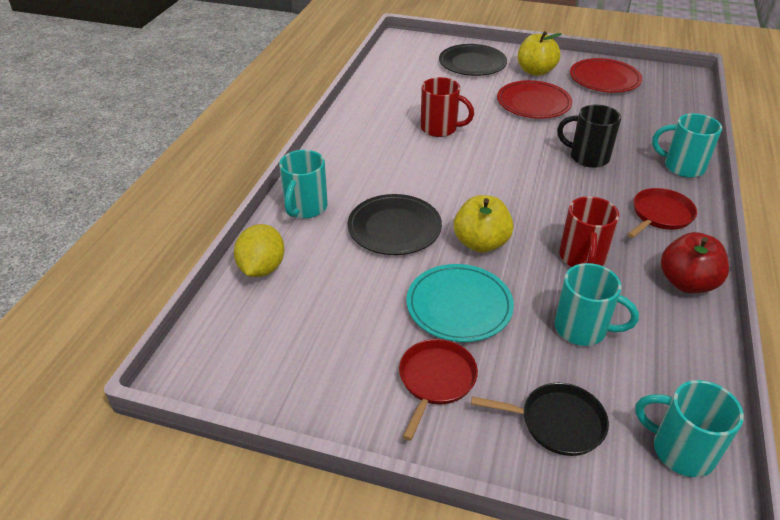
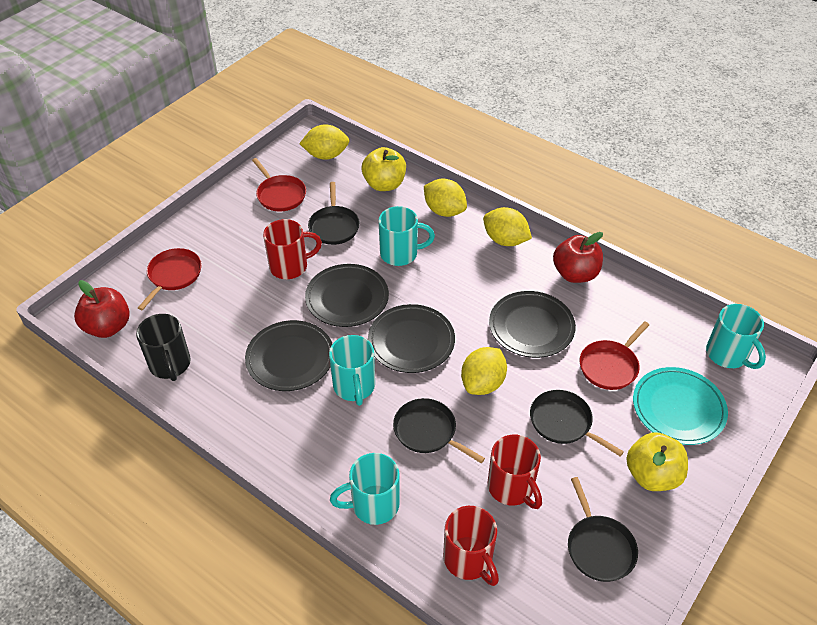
black pan: [471,383,609,456] = 1 -> [308,182,360,245] [393,398,485,463] [530,390,624,456] [568,477,638,582] = 4
black plate: [347,194,442,255] [439,44,507,76] = 2 -> [245,320,332,391] [305,264,389,327] [368,304,455,373] [489,291,576,358] = 4
red apple: [661,232,729,293] = 1 -> [74,280,130,338] [553,232,603,283] = 2
red mug: [421,77,474,137] [559,196,619,267] = 2 -> [263,219,322,279] [443,506,499,586] [488,435,542,509] = 3
red pan: [399,339,478,441] [627,188,697,238] = 2 -> [138,248,202,310] [252,158,306,211] [580,321,649,390] = 3
red plate: [497,80,572,119] [570,58,642,93] = 2 -> none = 0
yellow lemon: [234,224,284,277] = 1 -> [299,124,350,160] [424,179,467,217] [461,347,507,395] [483,207,532,246] = 4

